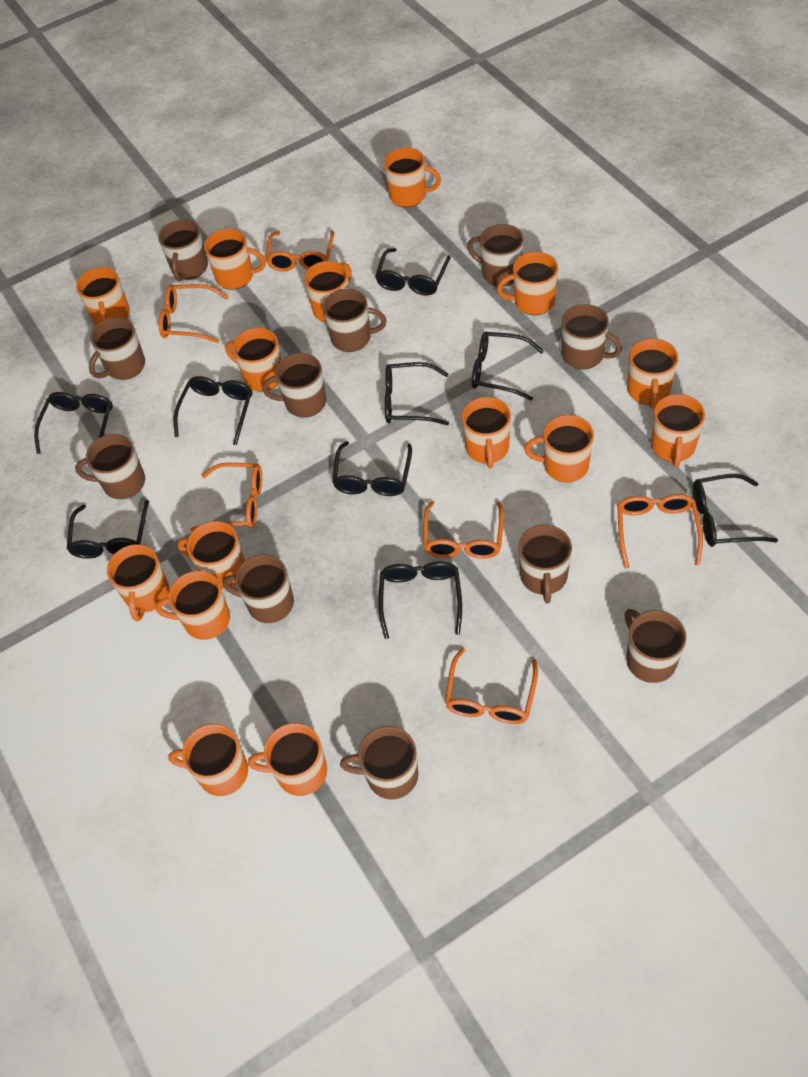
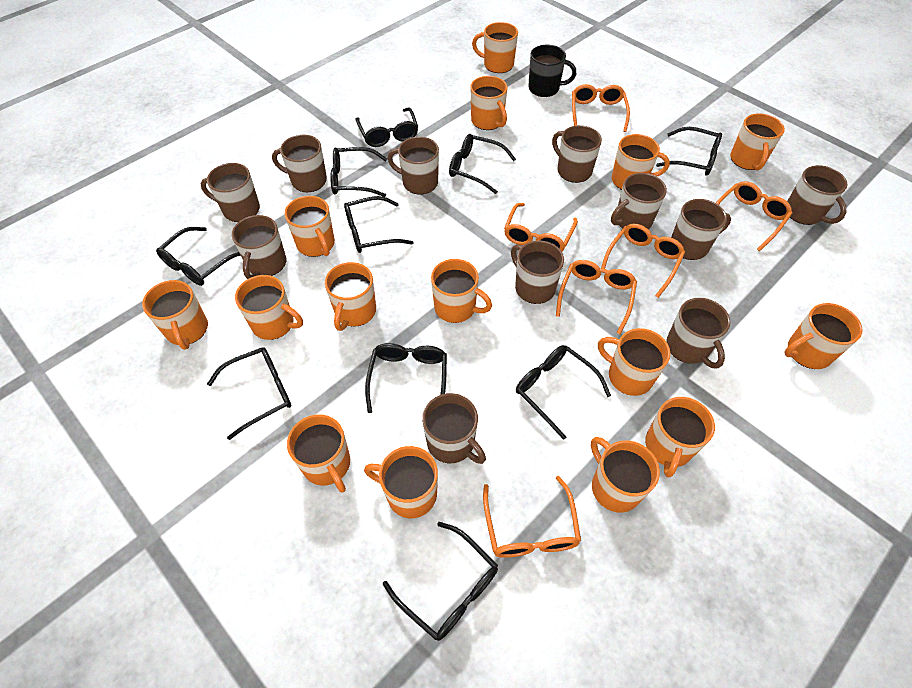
black glasses: [34,392,113,454] [67,500,149,559] [174,376,252,445] [332,441,412,496] [375,248,451,296] [378,561,462,639] [385,362,449,425] [472,332,544,401] [693,474,778,547] = 9 -> [156,227,241,286] [207,347,291,440] [330,147,387,197] [344,196,414,253] [355,107,418,147] [365,343,447,413] [383,522,498,641] [449,134,516,194] [516,345,611,440] [656,127,722,176] = 10
black mug: none = 0 -> [528,45,576,97] = 1

